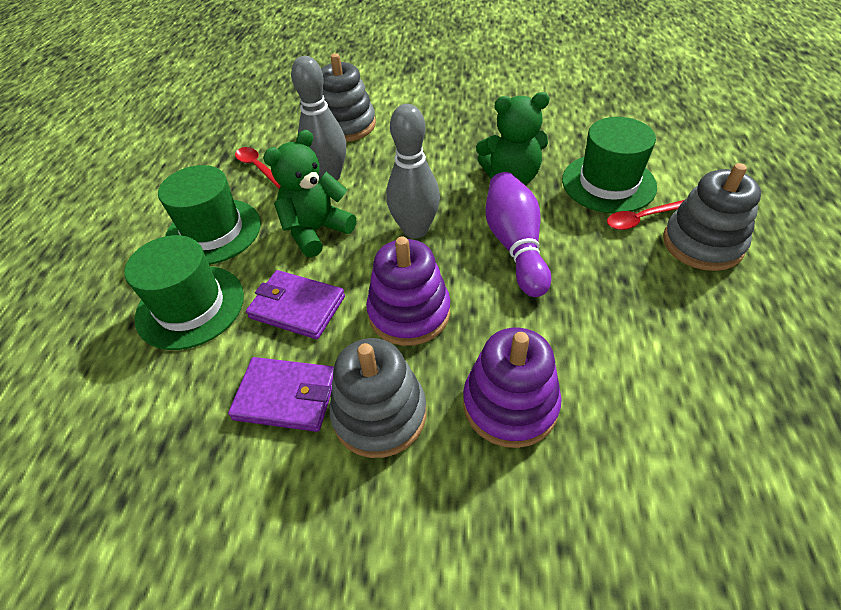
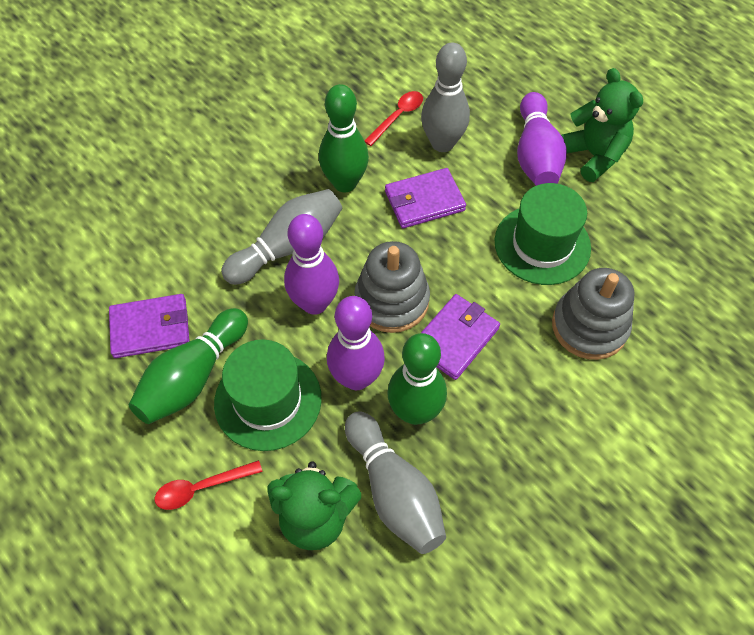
green bowling pin: none = 0 -> [129,308,248,424] [319,84,369,192] [387,333,447,425] = 3
green hat: [124,235,244,350] [158,165,261,265] [562,117,657,213] = 3 -> [214,340,322,451] [494,183,591,285] = 2
grey bowling pin: [291,56,346,181] [386,104,440,239] = 2 -> [221,189,342,285] [345,412,446,554] [421,43,470,152] = 3
grey stacking toy: [321,53,376,142] [329,338,426,458] [663,163,761,271] = 3 -> [354,241,430,333] [552,268,634,360] = 2
purple bowling pin: [485,172,551,297] = 1 -> [284,214,339,315] [327,296,385,390] [517,92,567,186] = 3
purple stacking toy: [366,237,450,346] [463,327,562,448] = 2 -> none = 0
purple wallet: [228,357,334,432] [246,270,345,339] = 2 -> [109,294,190,358] [385,168,466,229] [421,294,500,380] = 3

